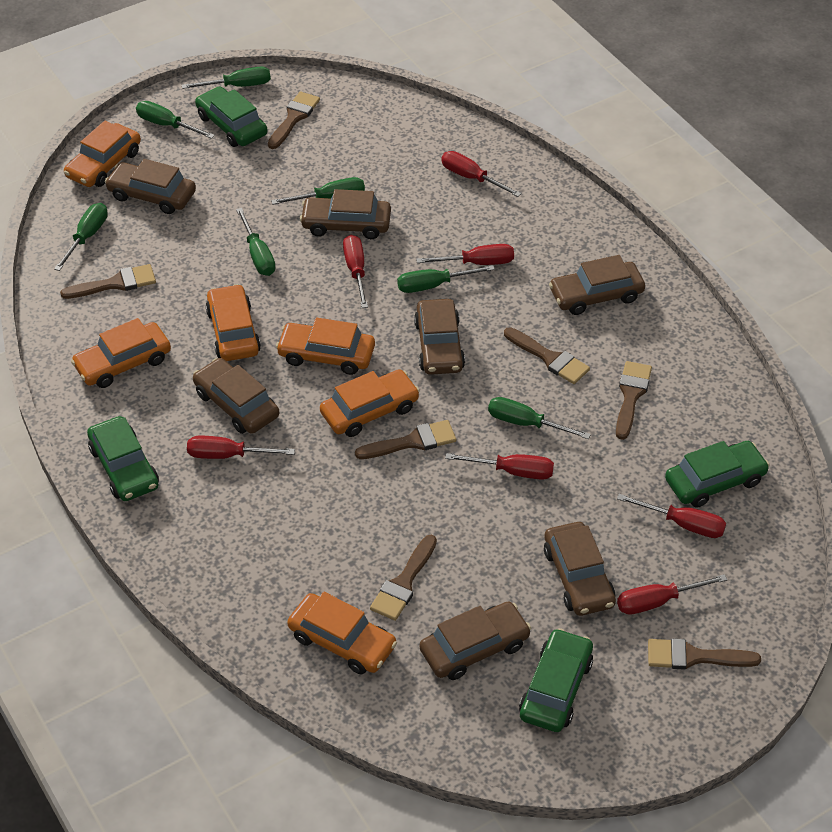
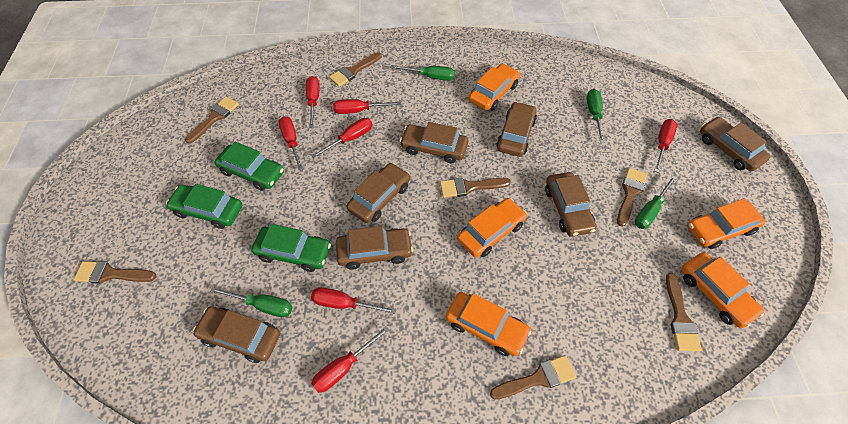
green car: [87,416,159,501] [195,86,268,147] [519,628,593,732] [665,441,769,508] = 4 -> [166,184,242,229] [215,142,284,191] [252,224,331,272] = 3
green screwdriver: [54,203,108,271] [136,101,215,139] [182,67,271,89] [236,208,276,276] [271,177,365,205] [397,265,495,293] [488,397,591,439] = 7 -> [210,287,292,317] [391,65,455,81] [587,89,605,143] [635,176,677,229] = 4
orange car: [64,121,141,187] [71,318,171,388] [206,284,261,361] [276,317,375,375] [287,592,397,675] [320,369,420,437] = 6 -> [446,292,531,356] [457,198,527,258] [468,64,520,111] [682,252,764,328] [687,199,765,249] = 5

